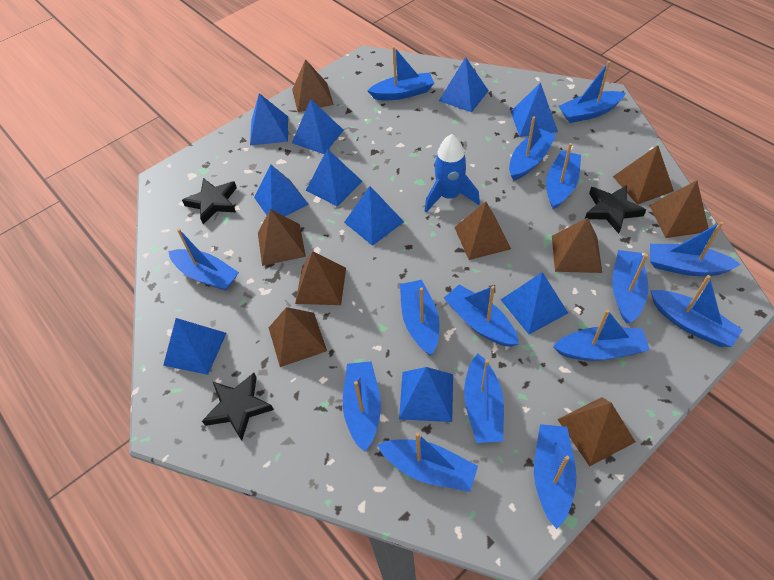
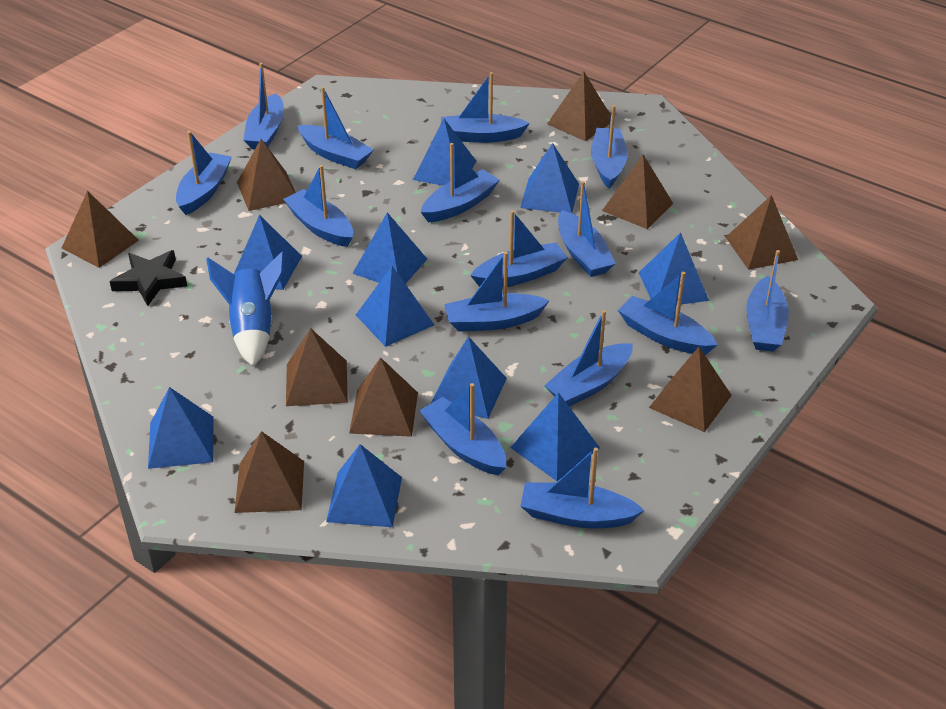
black star: [182,178,237,224] [202,373,274,440] [585,185,646,234] = 3 -> [109,250,187,306] = 1

